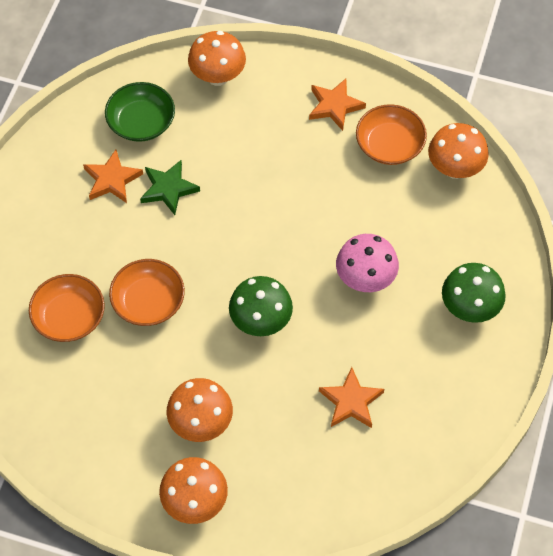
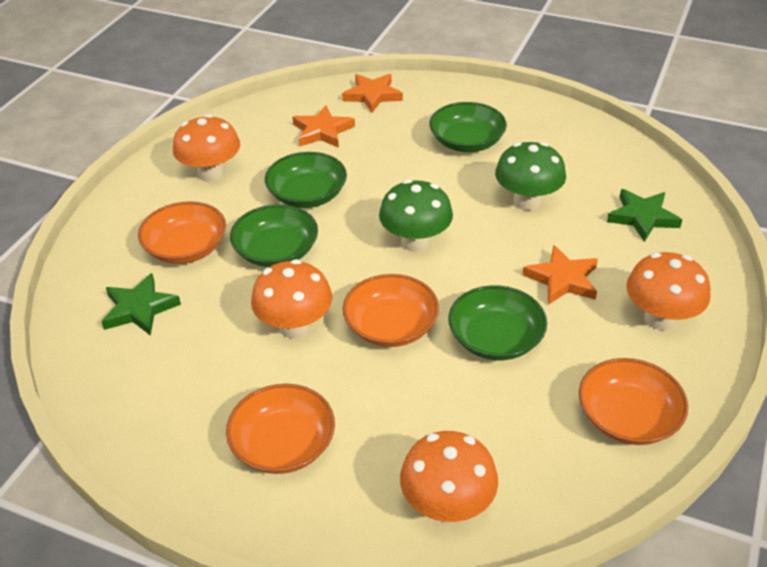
green bowl: [105,82,175,142] = 1 -> [230,204,318,267] [265,152,347,208] [429,102,507,152] [448,285,547,360] = 4
green star: [140,160,200,215] = 1 -> [101,273,181,336] [607,189,682,242] = 2
orange bowl: [29,274,105,342] [109,259,185,326] [356,104,427,165] = 3 -> [138,201,226,264] [226,384,335,474] [343,274,439,347] [579,358,688,445] = 4
pink mushroom: [336,234,399,292] = 1 -> none = 0

